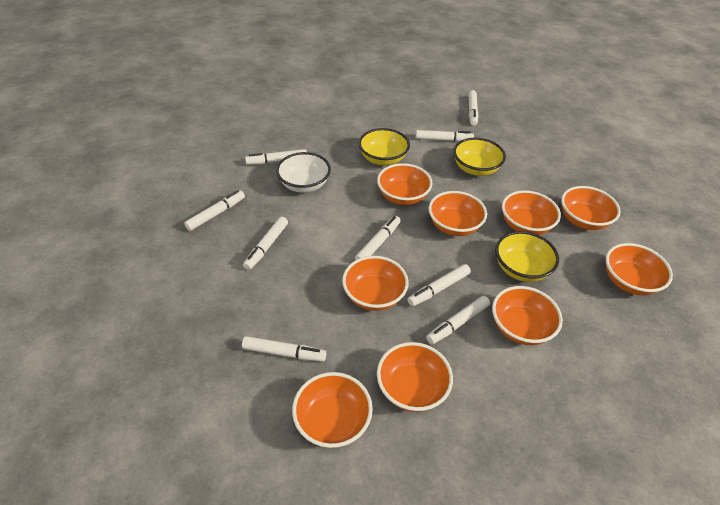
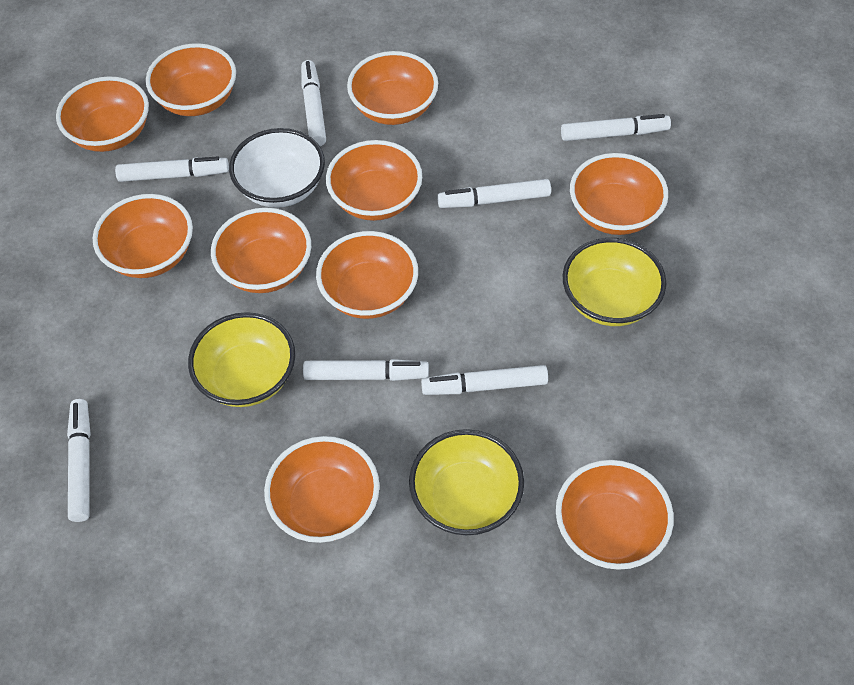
orange bowl: [292,372,373,448] [342,256,409,311] [377,163,433,205] [377,342,453,412] [429,191,487,236] [492,286,563,345] [502,190,561,235] [561,186,621,230] [605,243,673,295] = 9 -> [56,76,149,152] [93,194,193,278] [146,43,236,116] [211,208,311,293] [264,436,380,543] [316,231,418,319] [326,140,422,221] [347,51,438,125] [556,460,674,570] [570,153,668,235] = 10
white marker: [184,190,245,231] [242,336,326,362] [243,217,288,270] [245,149,307,165] [355,216,401,260] [407,264,471,306] [416,130,474,142] [426,296,490,344] [468,90,478,126] = 9 -> [67,399,91,522] [115,156,229,182] [301,60,326,146] [303,359,429,381] [421,365,548,395] [437,179,551,208] [561,114,671,141] = 7

